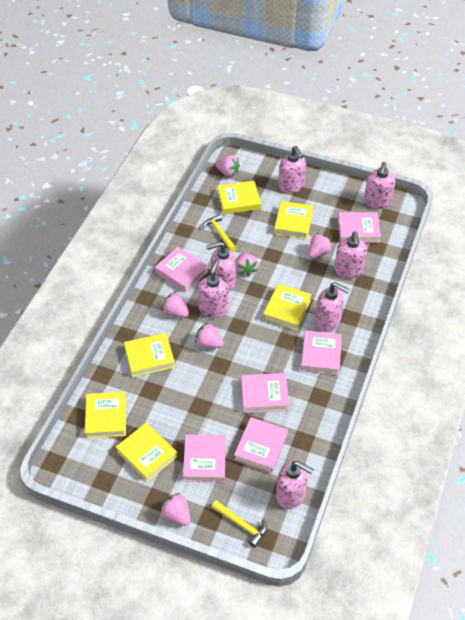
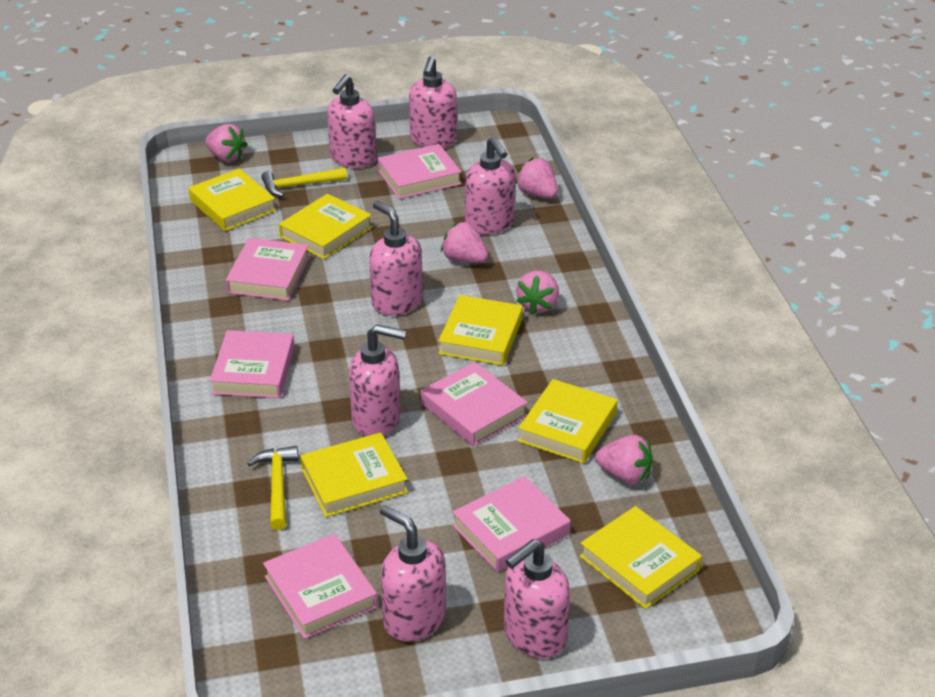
pink strawberry: [160,493,190,526] [162,291,189,318] [195,323,224,348] [215,155,240,177] [236,253,258,277] [308,233,332,259] = 6 -> [205,124,248,162] [441,221,488,263] [515,157,558,199] [516,271,559,315] [595,435,653,484] = 5

